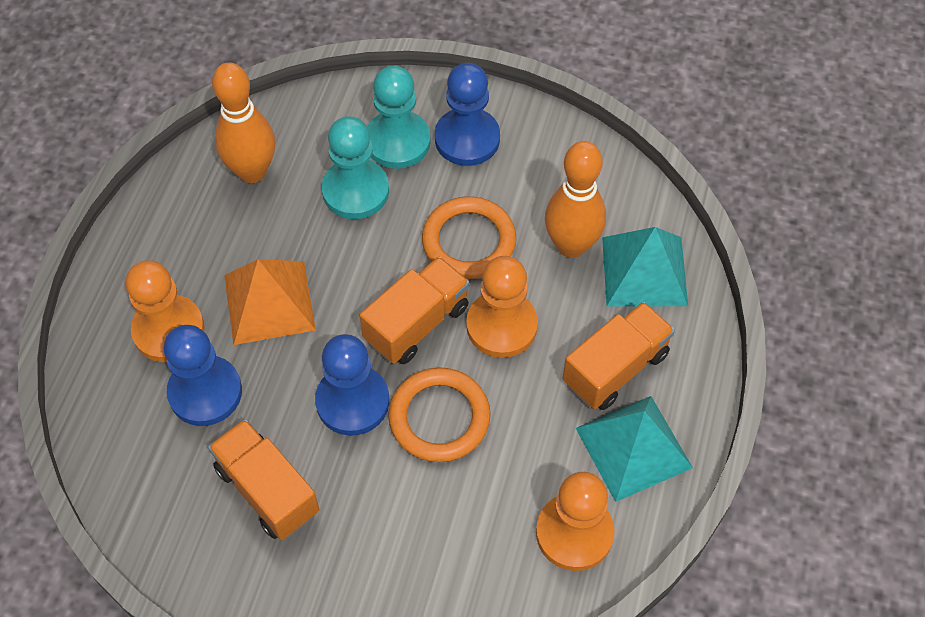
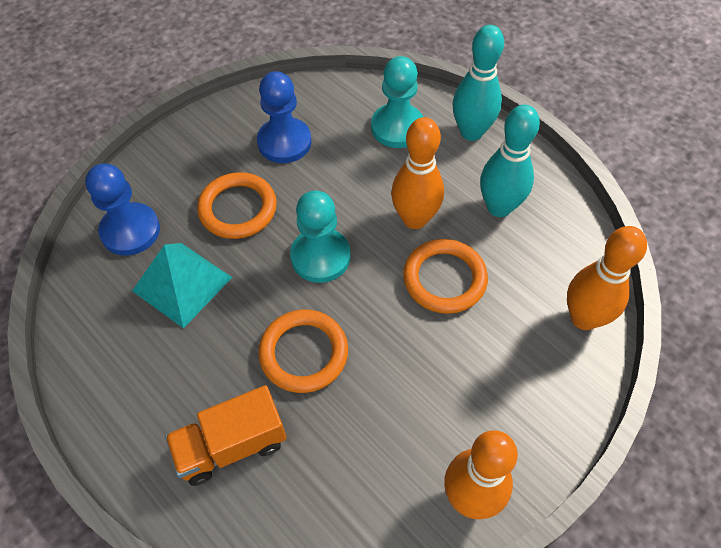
blue pawn: [164,325,242,426] [315,334,389,436] [435,63,500,166] = 3 -> [85,163,160,256] [257,71,312,163] = 2
orange bowling pin: [212,62,275,183] [545,141,606,258] = 2 -> [391,117,444,229] [444,430,518,519] [567,226,647,330] = 3
orange pawn: [126,260,205,362] [466,256,538,358] [536,472,615,571] = 3 -> none = 0
orange pyramid: [224,259,316,345] = 1 -> none = 0
orange ring: [388,367,491,462] [422,196,516,279] = 2 -> [197,172,277,239] [258,309,348,393] [403,239,488,314] = 3
orange truck: [208,419,320,540] [360,257,470,364] [563,302,675,410] = 3 -> [165,385,287,486] = 1
turquoise bowling pin: none = 0 -> [453,25,504,141] [480,105,540,217] = 2
turquoise pyramid: [576,396,693,502] [602,227,688,306] = 2 -> [132,243,232,328] = 1

